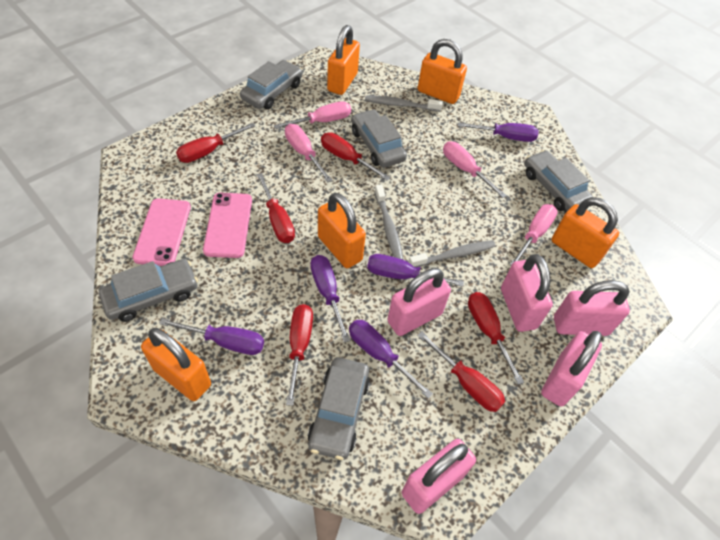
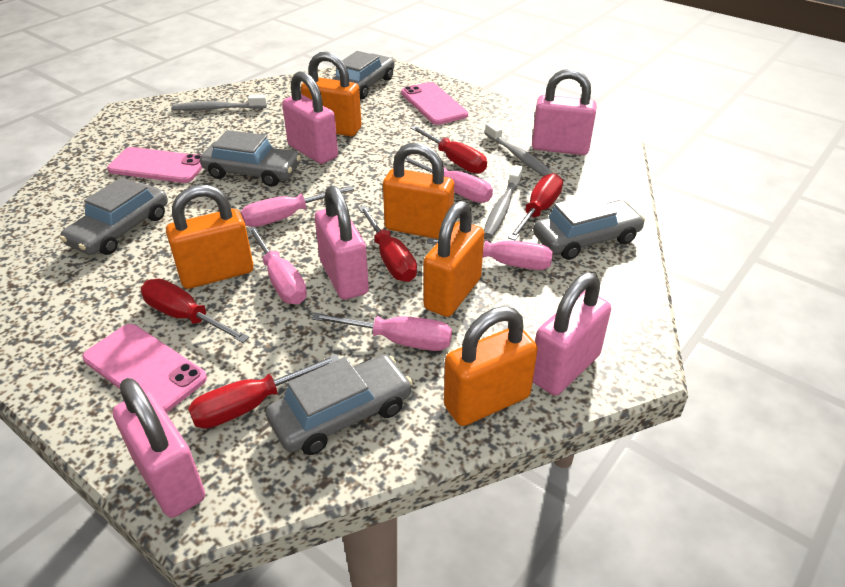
pink phone: [132,198,191,266] [203,193,252,258] = 2 -> [82,324,207,413] [107,147,203,183] [401,82,468,125] = 3
pink screwdriver: [274,101,351,129] [285,124,332,183] [443,141,507,198] [510,204,558,265] = 4 -> [241,186,354,227] [247,226,307,304] [311,312,452,351] [405,157,493,203] [427,238,553,270] = 5
purple screwdriver: [159,318,264,355] [310,255,350,343] [349,320,433,399] [367,254,464,287] [458,122,539,142] = 5 -> none = 0
red screwdriver: [176,123,255,163] [256,173,295,243] [286,304,313,406] [321,132,391,181] [417,331,505,412] [468,292,524,385] = 6 -> [141,279,249,343] [188,354,339,429] [359,206,417,282] [410,126,487,174] [508,173,563,240] = 5

